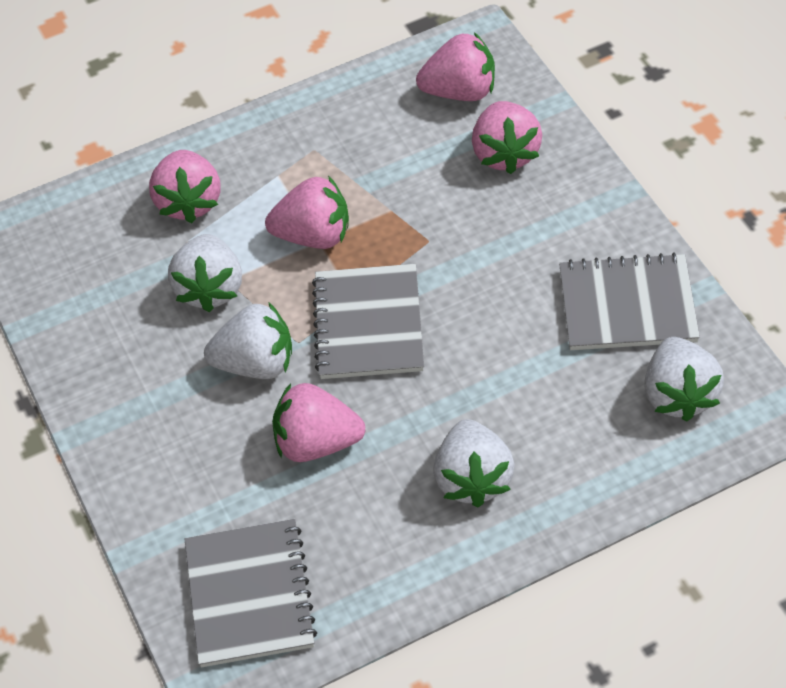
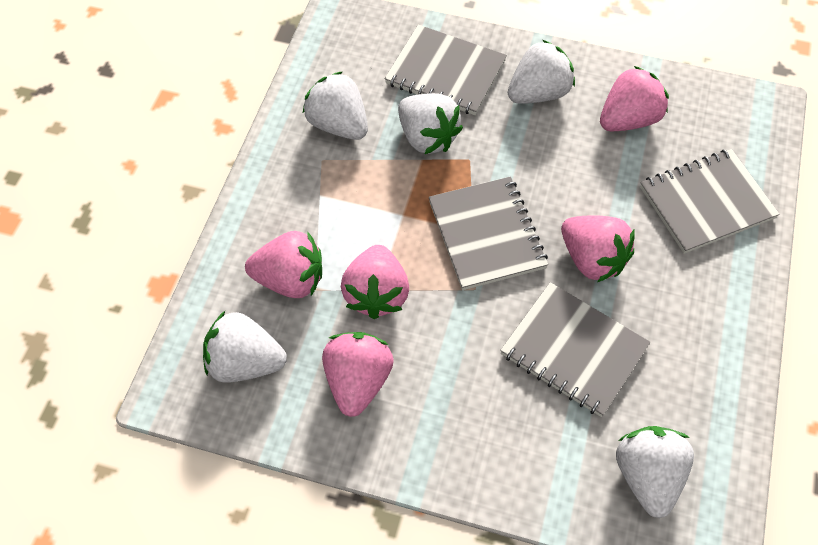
grey notebook: [185,519,317,667] [312,264,424,379] [559,252,700,350] = 3 -> [385,25,507,115] [429,176,548,290] [500,282,651,417] [640,149,779,254] = 4
white strawberry: [168,234,242,312] [204,302,292,379] [433,419,515,507] [644,337,724,422] = 4 -> [203,311,287,383] [303,71,368,140] [398,93,463,154] [508,40,575,104] [616,426,694,518] = 5

